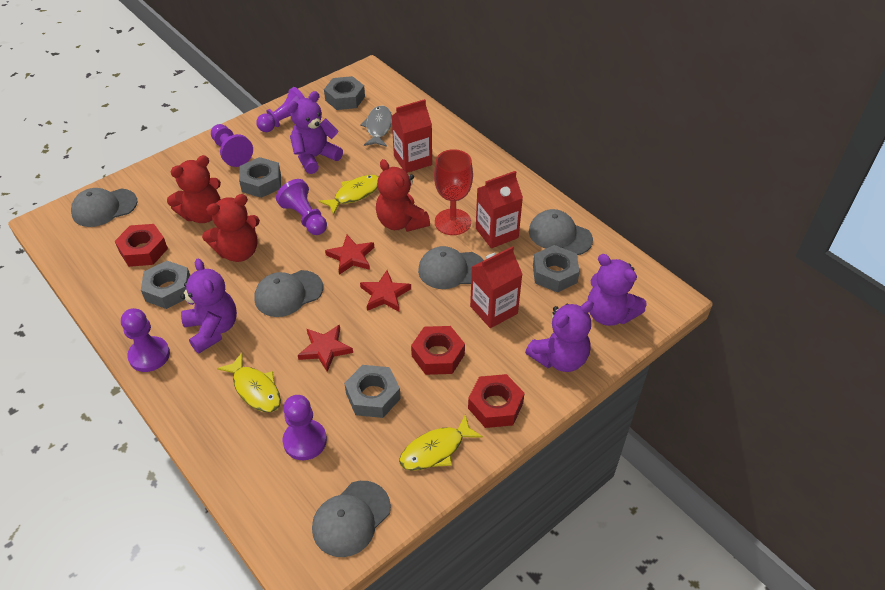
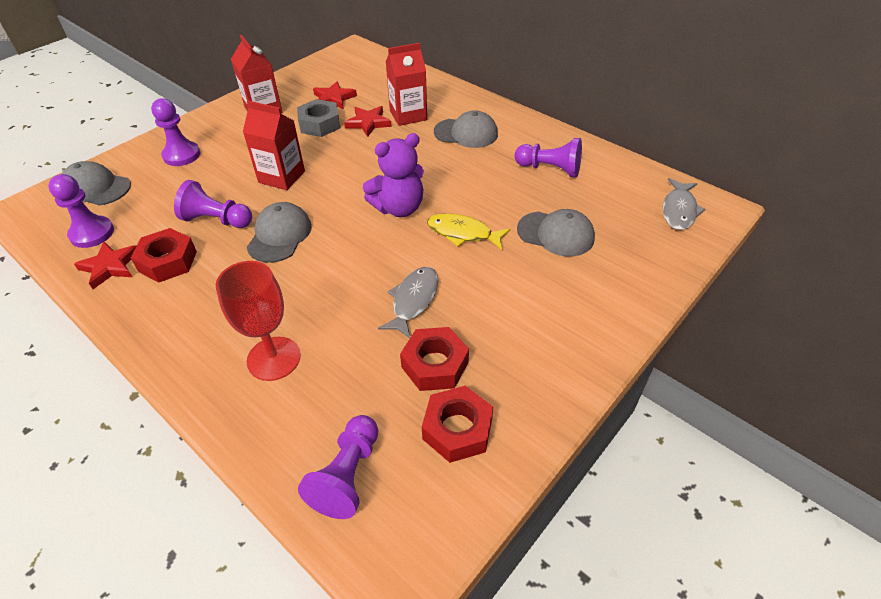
grey cap: [71,188,137,227] [254,270,323,317] [312,481,391,557] [418,246,484,289] [529,209,593,255] = 5 -> [62,161,131,205] [247,202,312,263] [434,110,498,148] [517,209,595,257] = 4
grey fish: [360,106,392,147] = 1 -> [378,267,439,338] [663,178,705,230] = 2
grey nut: [141,261,190,309] [239,157,281,198] [324,76,365,110] [344,365,401,418] [533,245,580,293] = 5 -> [297,99,340,137] = 1
purple teddy bear: [180,259,237,353] [287,91,343,174] [525,300,594,372] [588,254,646,326] = 4 -> [363,133,424,217] = 1
red teddy bear: [167,155,221,223] [202,194,260,262] [376,159,430,232] = 3 -> none = 0
yellow fish: [217,353,281,412] [319,175,379,215] [399,414,483,471] = 3 -> [427,213,510,250] = 1

